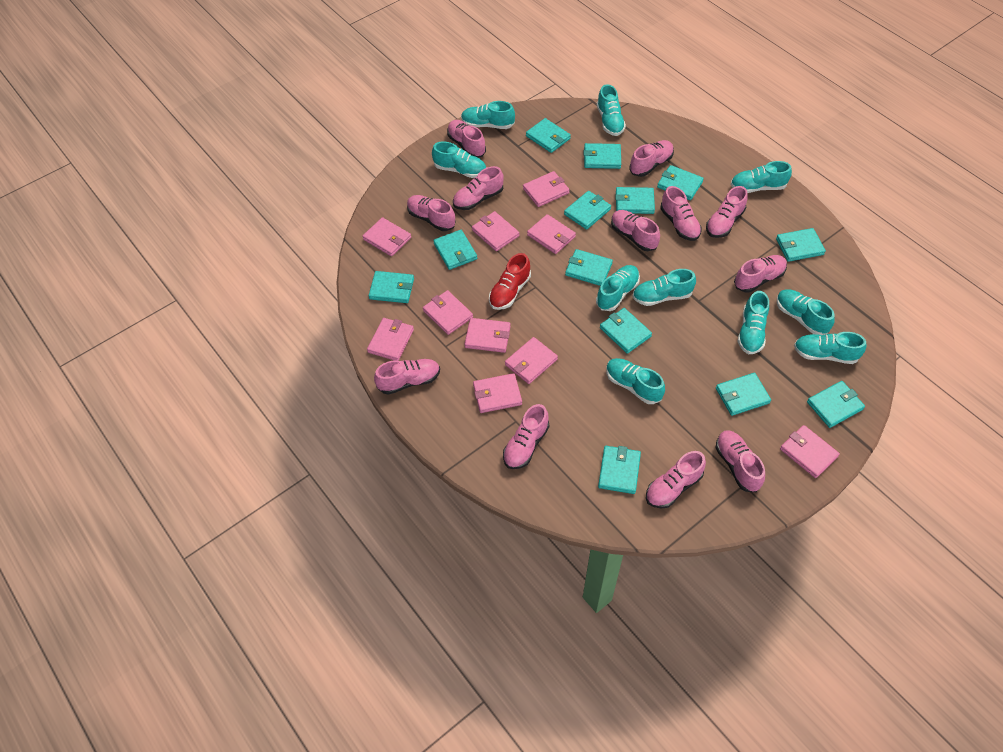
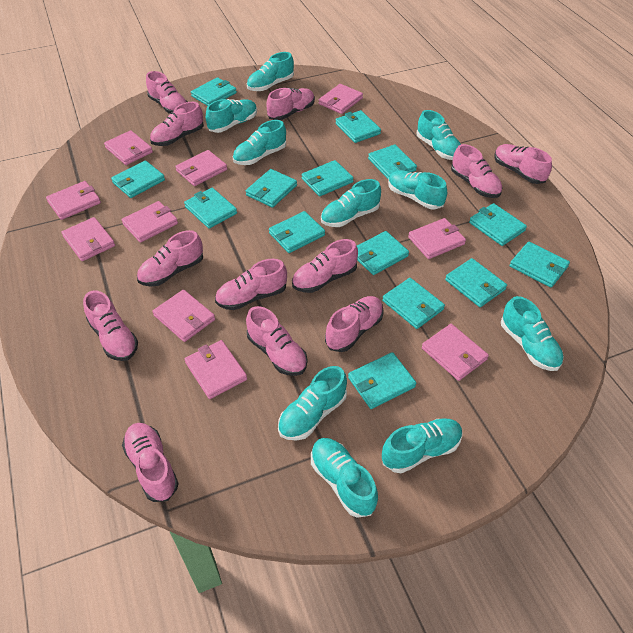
red shoe: [489,253,531,310] = 1 -> none = 0
turquoise wallet: [369,271,414,303] [433,230,477,270] [526,118,571,153] [564,191,611,230] [565,249,613,286] [584,143,621,169] [598,446,641,494] [600,308,652,354] [615,187,655,214] [657,165,704,200] [716,373,771,416] [776,228,826,262] [807,381,865,428] = 13 -> [111,160,165,198] [184,188,237,228] [191,77,237,106] [246,169,297,208] [269,211,325,253] [302,160,353,196] [335,110,381,143] [348,352,416,409] [357,231,409,275] [368,144,417,180] [382,278,445,329] [445,258,507,307] [469,203,527,246] [510,242,570,288] = 14

